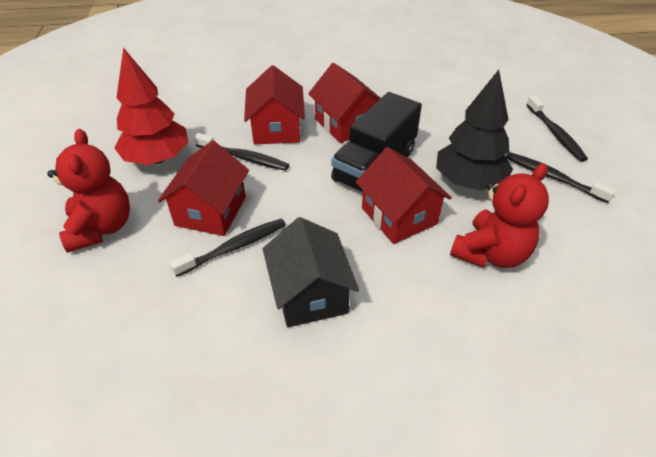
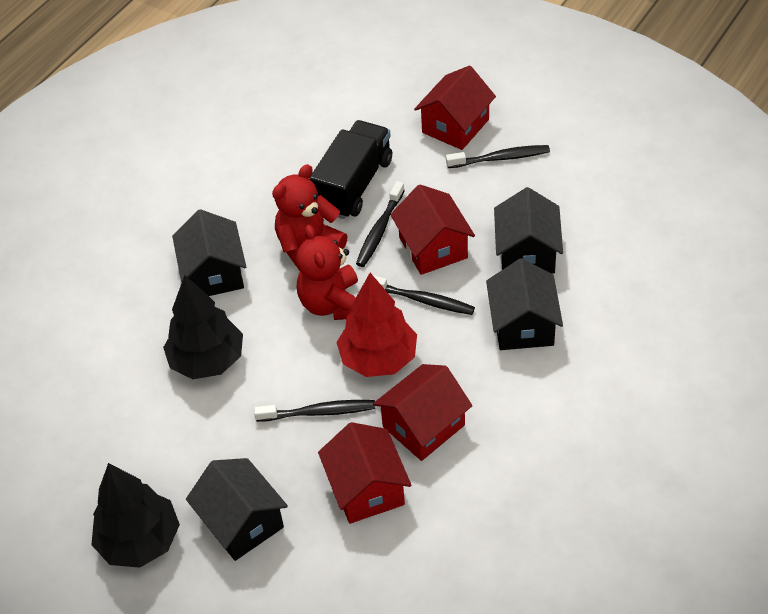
black house: [263,217,359,327] = 1 -> [172,209,246,296] [186,458,288,561] [486,258,563,350] [494,187,563,274] = 4
black tree: [436,70,513,191] = 1 -> [91,463,180,568] [163,275,243,379] = 2

